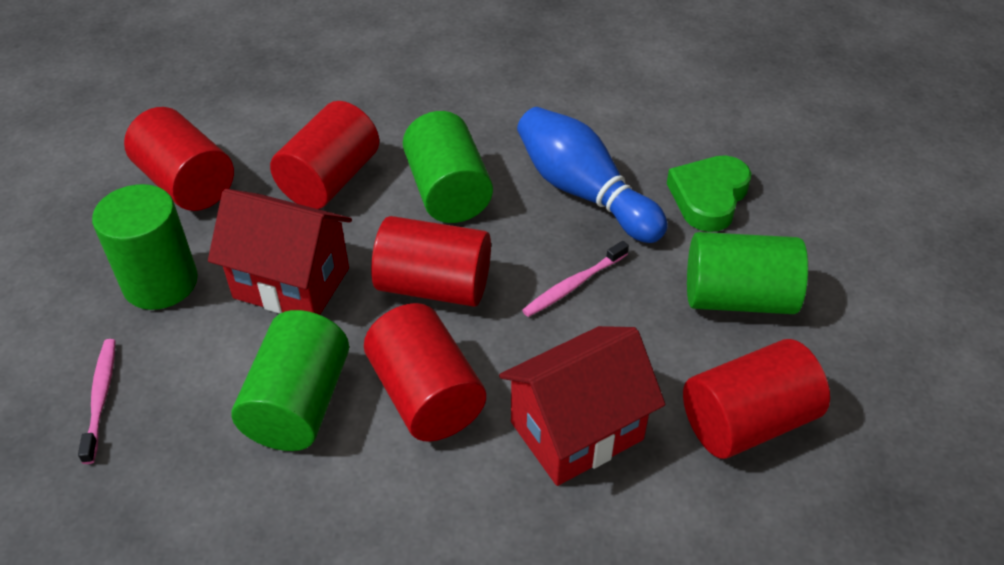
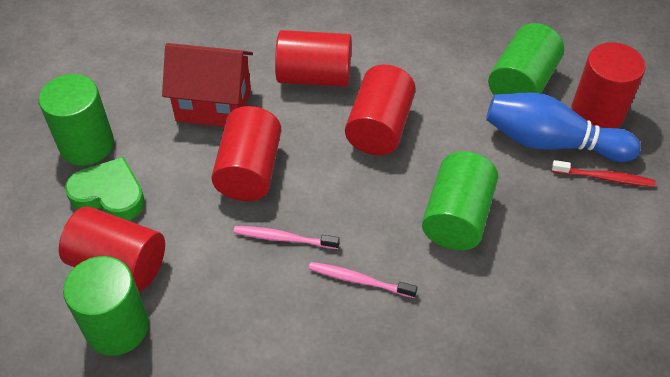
red house: [208,189,352,315] [499,326,665,486] = 2 -> [162,43,253,127] = 1
red toothbrush: none = 0 -> [551,160,655,187] = 1

